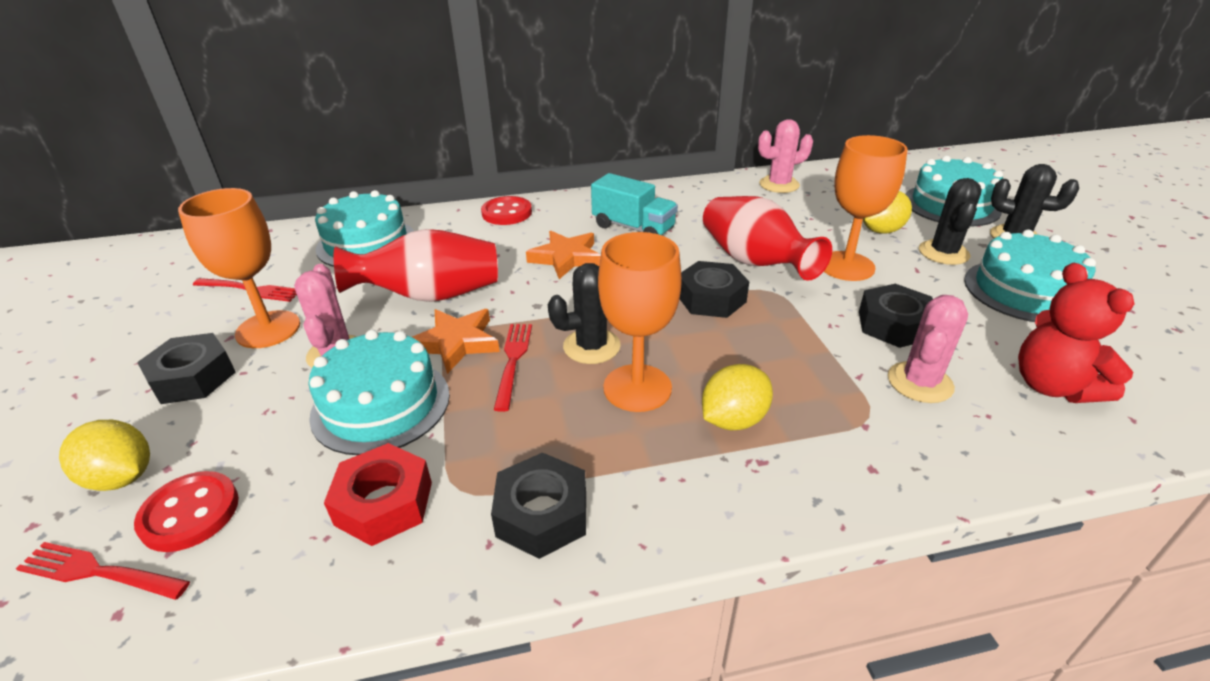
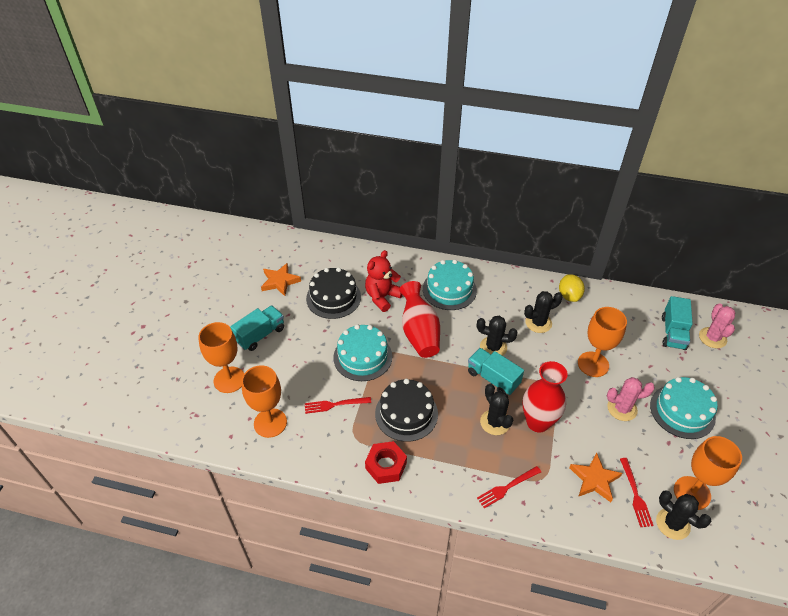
black cactus: [548,263,621,364] [919,178,982,265] [990,164,1079,238] = 3 -> [477,316,517,356] [480,384,513,435] [524,291,563,333] [656,490,711,540] = 4
black cake: none = 0 -> [306,267,361,319] [375,379,438,442] = 2
black nut: [137,333,236,404] [491,452,586,559] [680,261,750,318] [859,284,933,348] = 4 -> none = 0
orange goblet: [178,188,300,348] [598,232,682,412] [824,135,908,281] = 3 -> [198,322,244,393] [241,365,287,438] [578,307,627,377] [674,436,742,510] = 4
pink cactus: [294,264,357,368] [758,119,813,193] [888,295,968,403] = 3 -> [607,377,655,421] [699,303,735,349] = 2
red button: [134,471,239,552] [481,196,532,225] = 2 -> none = 0
turquoise cake: [308,330,450,455] [315,190,414,267] [905,156,1004,226] [964,230,1096,322] = 4 -> [333,324,392,381] [423,260,477,310] [650,377,718,439] = 3
turquoise truck: [591,173,678,235] = 1 -> [230,305,284,351] [468,348,524,395] [662,296,693,350] = 3
yellow lemon: [59,420,150,491] [702,364,773,430] [863,191,912,234] = 3 -> [559,274,585,302] = 1

